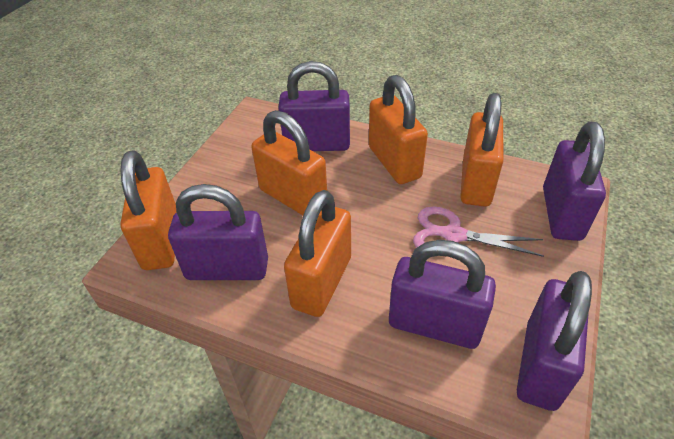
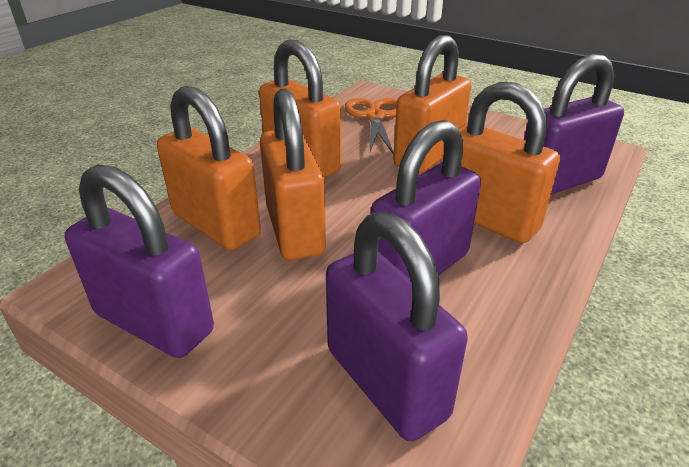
orange scissors: none = 0 -> [345,98,397,155] = 1
pink scissors: [413,206,544,257] = 1 -> none = 0
purple padlock: [168,184,268,280] [278,61,350,151] [389,240,496,349] [517,271,592,411] [543,122,606,241] = 5 -> [65,164,214,358] [326,212,468,442] [371,120,481,280] [524,54,624,194] = 4

